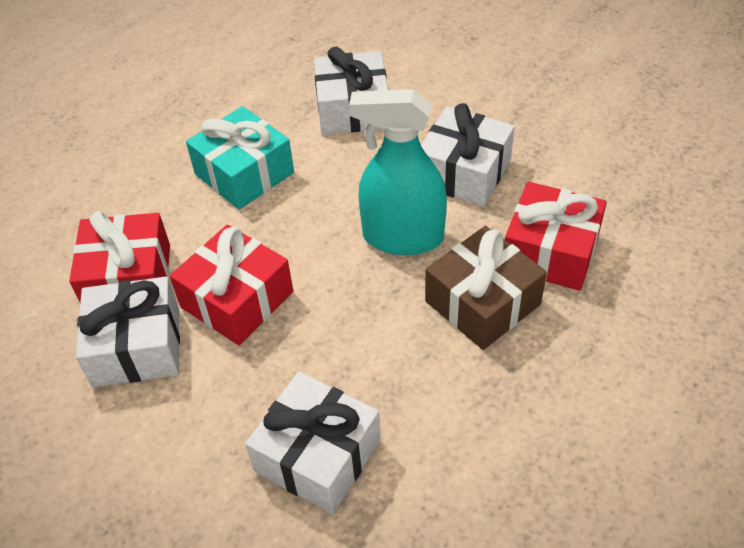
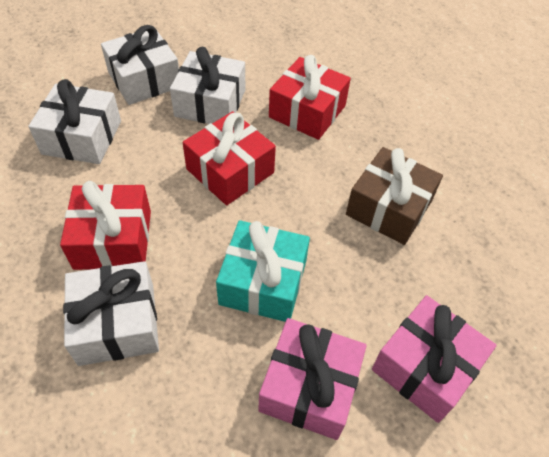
pink gift: none = 0 -> [258,318,367,440] [372,295,496,423] = 2
turquoise spray bottle: [349,89,447,255] = 1 -> none = 0

